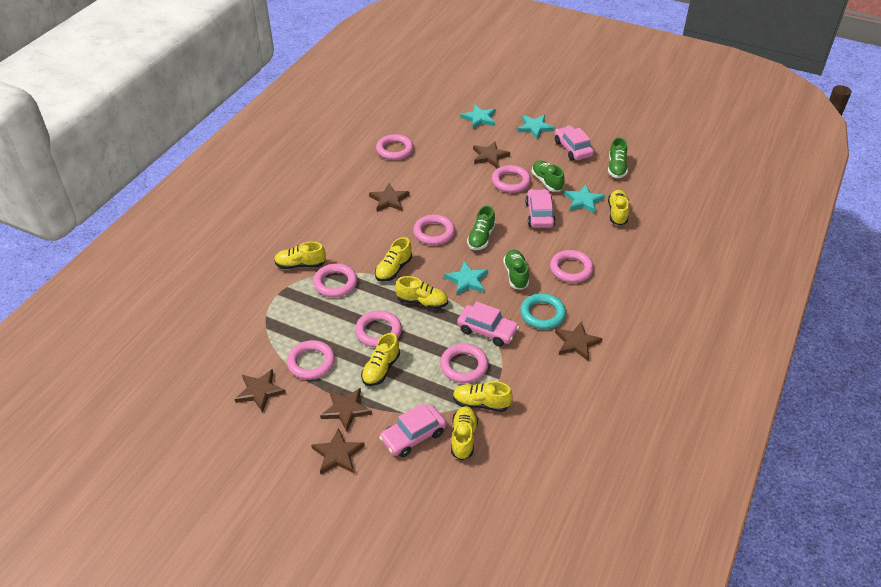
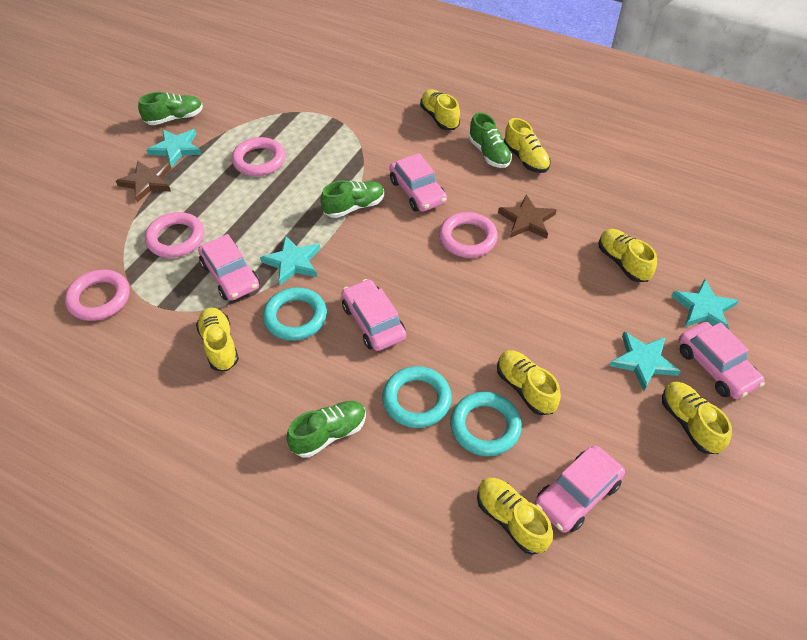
brown star: [235,369,286,412] [311,428,365,475] [320,388,372,431] [369,183,410,212] [473,141,510,168] [555,322,603,361] = 6 -> [116,160,172,202] [498,194,556,239] = 2
pink car: [379,403,447,457] [457,301,519,347] [525,189,556,228] [555,126,594,161] = 4 -> [198,234,260,301] [341,279,406,351] [389,153,447,212] [535,445,625,533] [679,322,765,399] = 5
pink ring: [287,340,335,380] [313,264,357,297] [355,310,402,348] [376,134,414,160] [413,214,455,245] [440,343,488,383] [492,165,531,193] [550,250,594,283] = 8 -> [65,270,130,321] [145,212,204,258] [232,137,285,176] [439,212,498,258] = 4
turquoise ring: [520,293,566,329] = 1 -> [263,287,327,341] [382,366,452,428] [450,392,522,456] = 3

